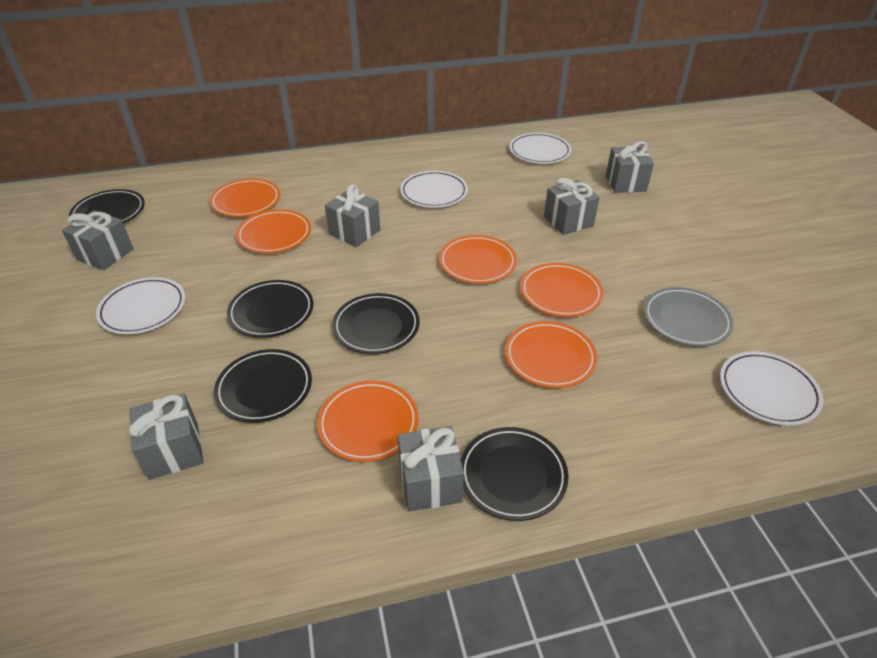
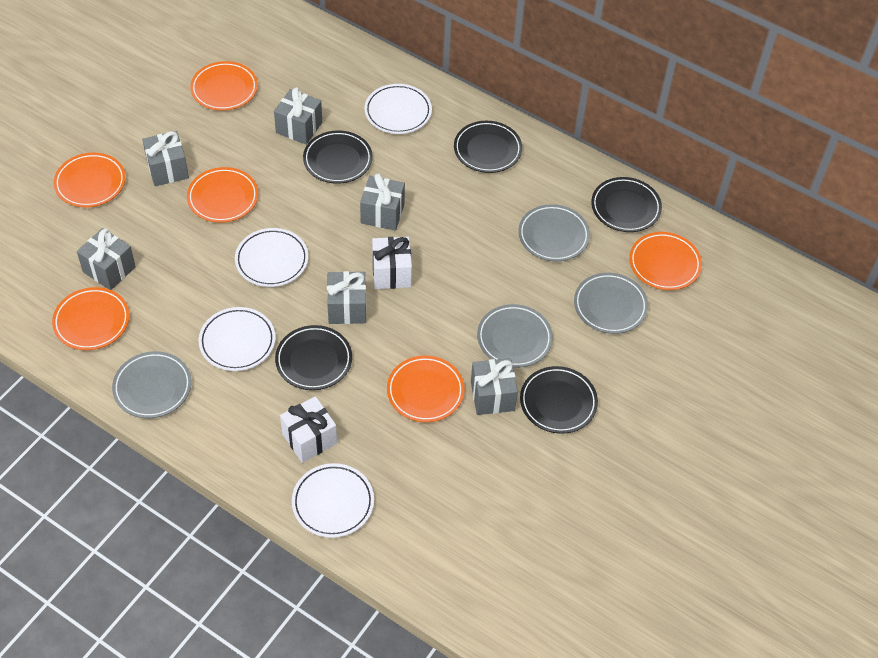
grey plate: [644,287,733,346] = 1 -> [112,351,192,418] [477,304,553,368] [518,204,590,262] [574,273,648,334] = 4
white gift: none = 0 -> [280,396,337,463] [372,237,412,289] = 2

